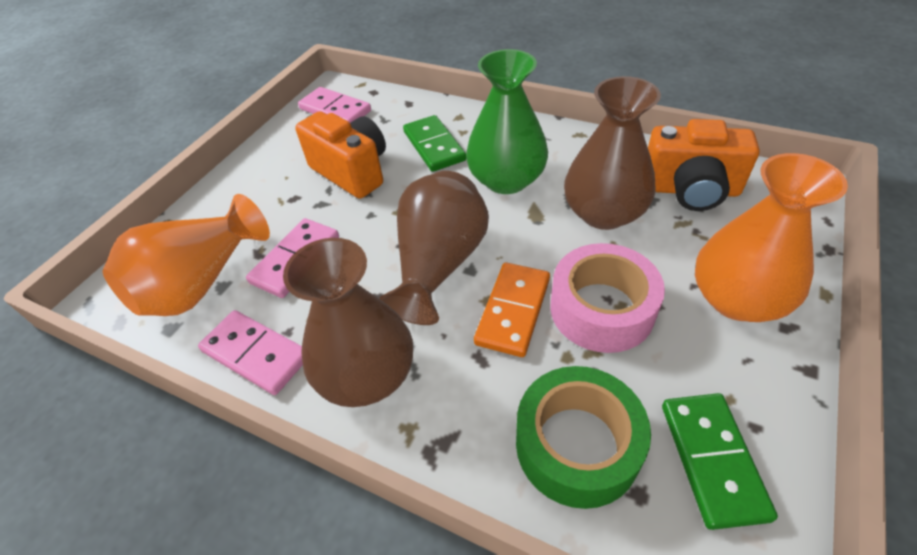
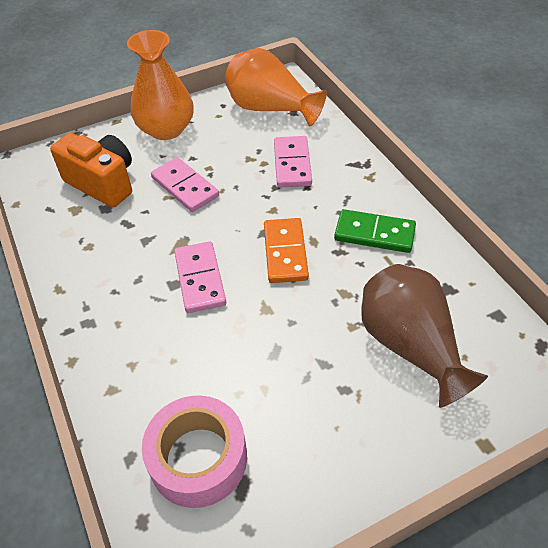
brown vase: [283,238,413,407] [379,171,489,325] [564,76,661,230] = 3 -> [361,264,488,408] = 1
green domino: [403,115,466,172] [662,393,778,530] = 2 -> [334,209,416,253] = 1
green tape: [516,366,651,509] = 1 -> none = 0
green vase: [466,49,548,194] = 1 -> none = 0
orange camera: [295,111,386,199] [648,119,760,211] = 2 -> [50,133,132,207] = 1

